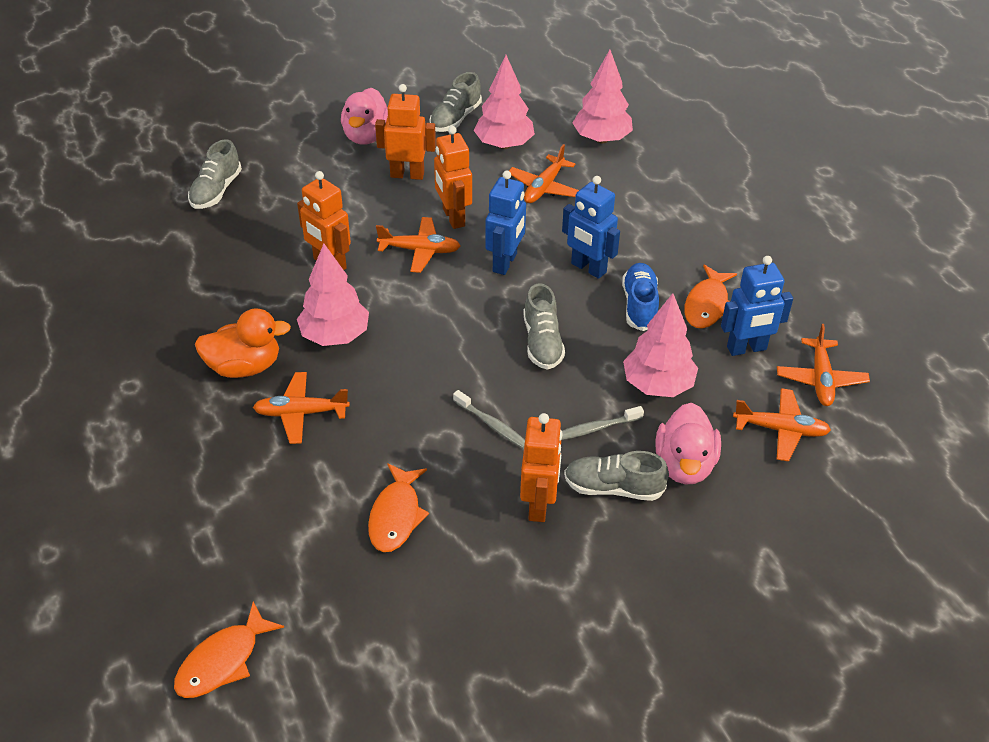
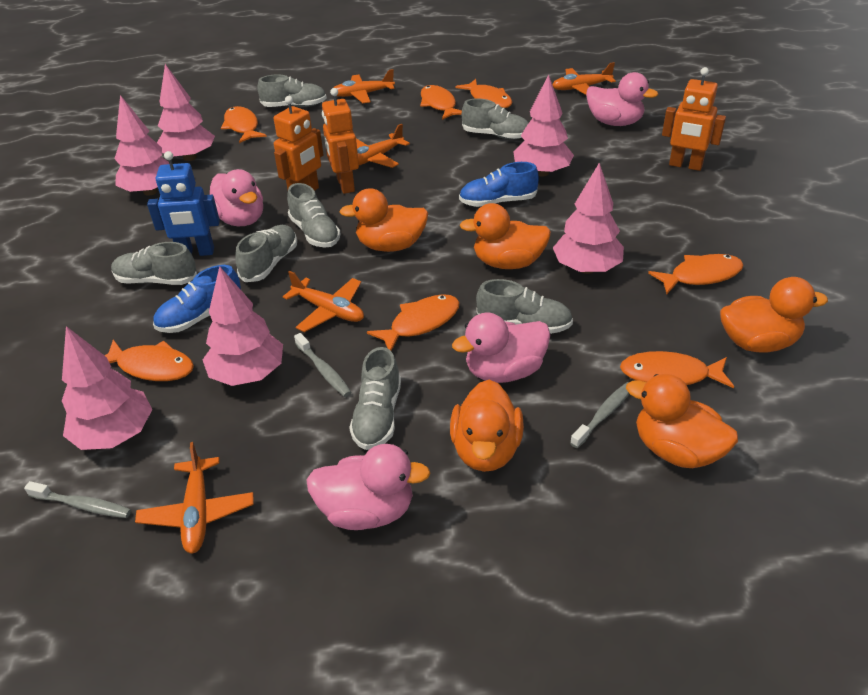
blue robot: [485,170,526,275] [562,176,620,279] [721,256,793,356] = 3 -> [147,151,220,256] = 1
blue shoe: [622,263,659,331] = 1 -> [153,265,241,333] [459,162,539,207] = 2
grey shoe: [188,139,242,209] [430,72,482,132] [523,283,565,370] [564,451,669,501] = 4 -> [111,242,197,285] [235,225,297,282] [258,74,327,107] [287,183,341,248] [349,347,401,450] [462,98,529,139] [476,279,573,334] = 7
grey toothbrush: [453,390,525,448] [561,406,644,440] = 2 -> [24,481,131,518] [294,333,351,397] [570,382,629,448] = 3
orange duck: [195,309,291,378] = 1 -> [339,188,428,252] [450,380,524,472] [459,203,551,269] [626,374,738,468] [720,277,828,352] = 5
orange fish: [174,601,284,698] [368,463,429,552] [684,265,737,329] = 3 -> [105,340,194,381] [221,106,267,143] [367,294,459,351] [420,85,462,120] [455,79,512,108] [620,351,734,388] [648,254,743,294] = 7
orange robot: [297,171,351,270] [375,84,436,180] [434,126,472,229] [520,413,562,522] = 4 -> [274,96,324,191] [322,88,359,194] [662,67,726,171] = 3
pink duck: [341,88,388,145] [655,403,721,485] = 2 -> [210,169,263,226] [306,444,430,530] [452,313,550,383] [586,72,658,126] = 4
pink tree: [297,244,369,346] [474,55,535,149] [573,50,633,143] [623,293,698,397] = 4 -> [62,326,152,450] [115,95,169,196] [157,64,215,161] [203,266,283,386] [514,74,574,177] [553,163,624,274] = 6

